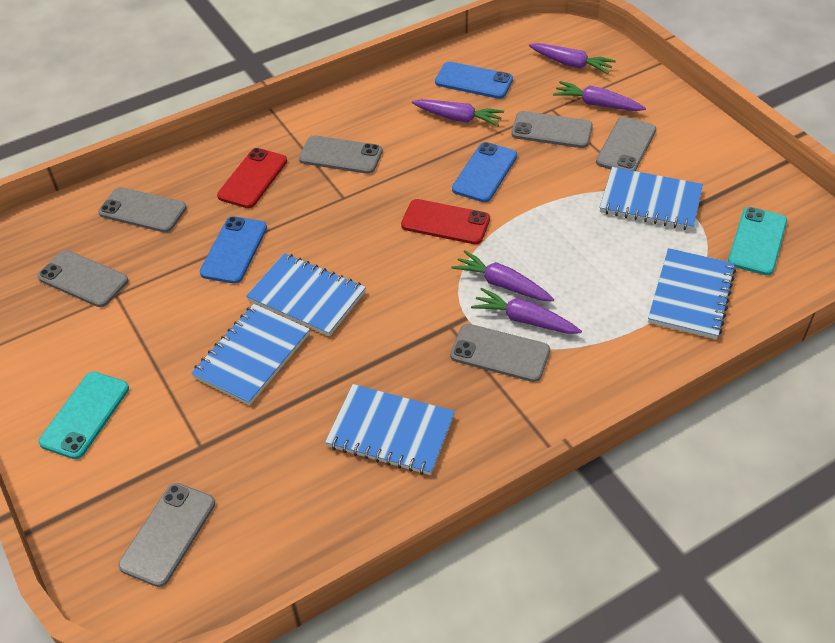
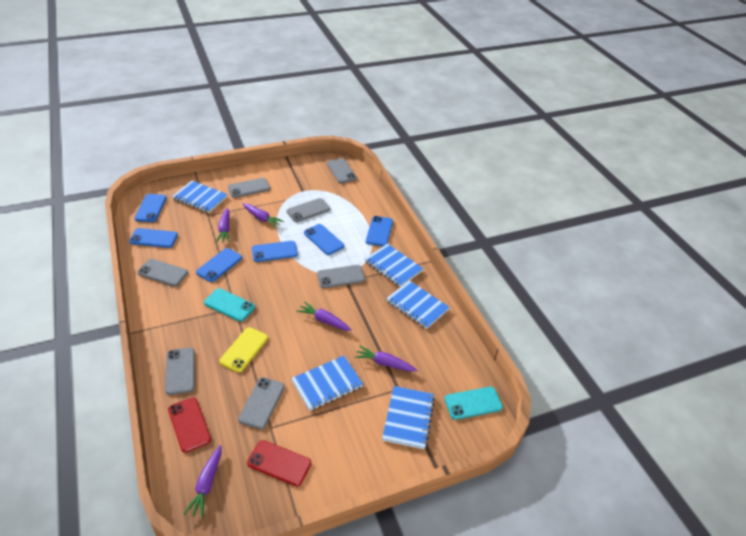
blue phone: [199,216,267,284] [435,62,513,99] [452,142,517,202] = 3 -> [129,228,178,248] [135,194,167,222] [196,248,242,282] [252,241,298,262] [304,224,344,255] [366,216,393,247] = 6
yellow phone: none = 0 -> [219,327,268,372] = 1

